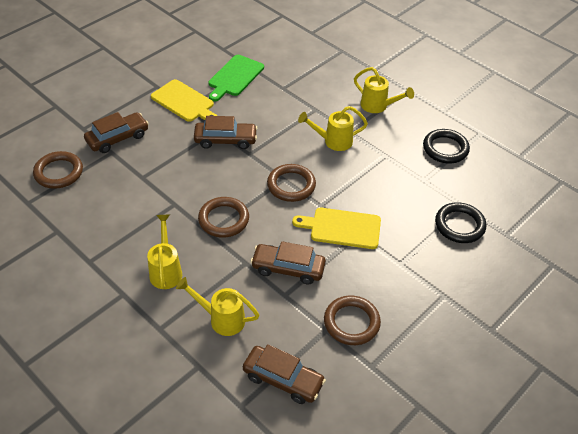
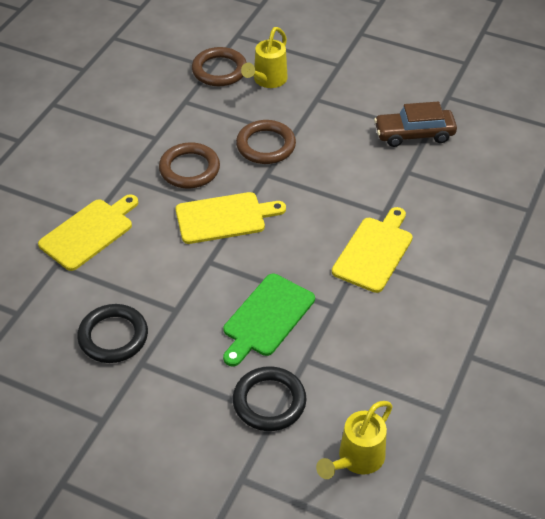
brown car: [84,112,149,153] [194,116,257,149] [243,344,326,404] [251,241,326,285] = 4 -> [374,101,457,147] = 1
brown ring: [33,151,83,189] [198,197,249,238] [267,164,316,202] [324,296,381,345] = 4 -> [159,142,220,188] [192,47,247,86] [236,120,296,164] = 3
yellow cutting board: [151,79,217,122] [292,208,381,249] = 2 -> [38,194,138,271] [176,192,286,244] [332,207,413,293] = 3
yellow watering can: [147,215,182,289] [176,277,259,336] [298,106,368,151] [354,67,414,113] = 4 -> [241,27,288,88] [316,401,393,479] = 2

